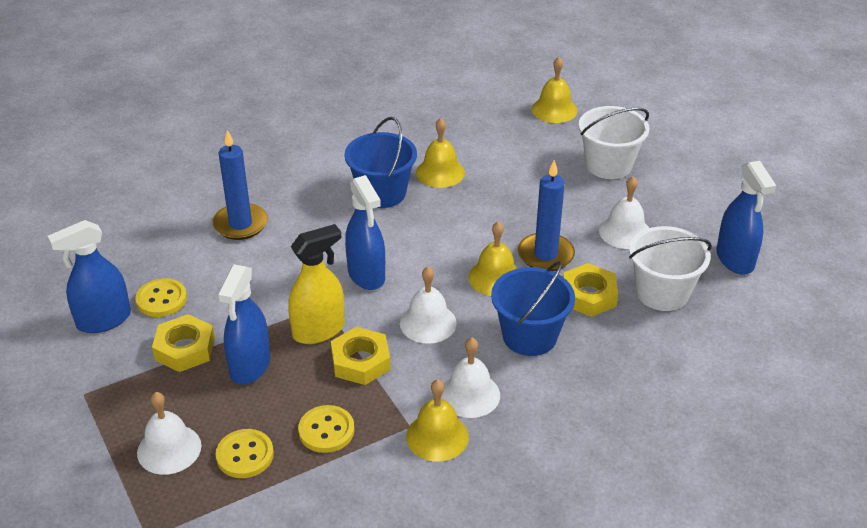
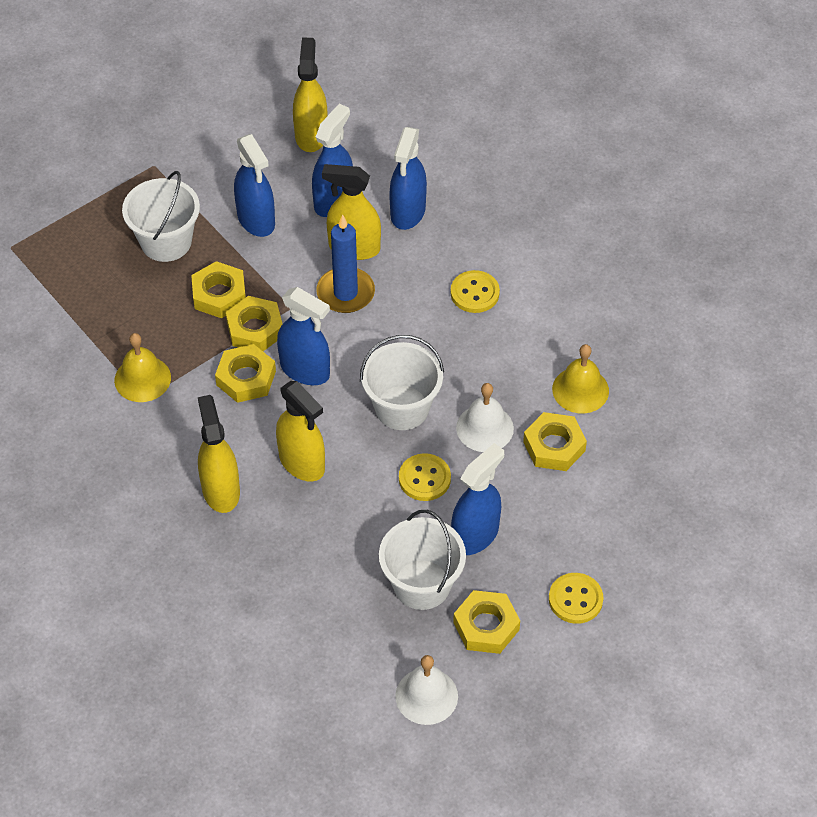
blue bucket: [344,117,417,208] [491,261,575,356] = 2 -> none = 0
blue candle: [212,130,268,240] [518,160,575,271] = 2 -> [316,214,375,313] = 1
blue spray bottle: [47,220,131,333] [217,264,270,385] [345,175,385,290] [716,161,776,275] = 4 -> [234,134,275,237] [277,287,330,385] [312,104,353,217] [389,127,427,230] [451,443,504,555] = 5
white bell: [137,392,201,475] [400,266,457,344] [441,338,500,418] [599,176,649,249] = 4 -> [395,655,458,725] [456,383,514,452] = 2
white bucket: [579,106,649,179] [629,226,712,311] = 2 -> [122,171,200,262] [360,335,444,430] [379,510,466,610] = 3
yellow bell: [406,379,469,462] [416,118,465,188] [468,221,518,296] [532,57,578,123] = 4 -> [114,333,171,402] [552,344,609,414] = 2
yellow nut: [152,314,215,372] [331,327,391,385] [563,263,618,317] = 3 -> [191,261,246,319] [215,344,276,403] [226,296,282,351] [453,590,520,654] [523,412,587,471] = 5
yellow spray bottle: [288,224,344,344] = 1 -> [198,395,240,513] [276,381,325,481] [293,38,328,152] [322,164,381,260] = 4

